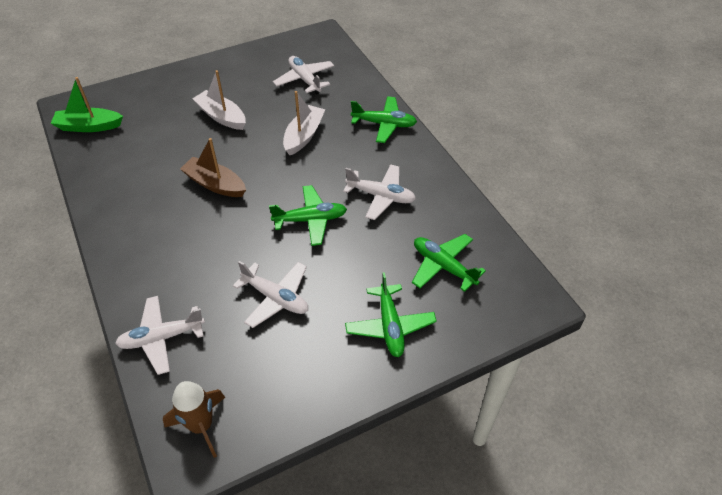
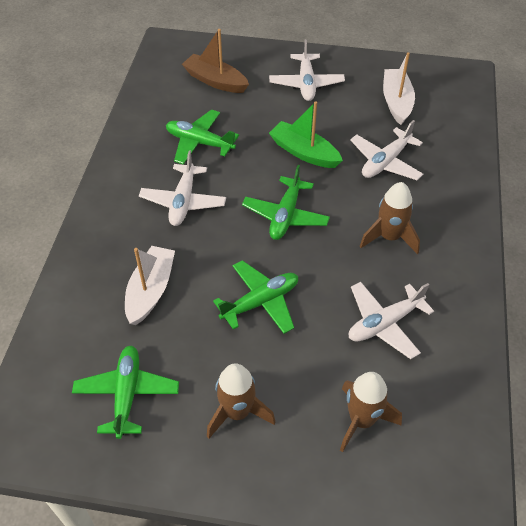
brown rocket: [163,381,225,458] = 1 -> [207,363,275,439] [340,372,402,452] [360,182,420,254] = 3

